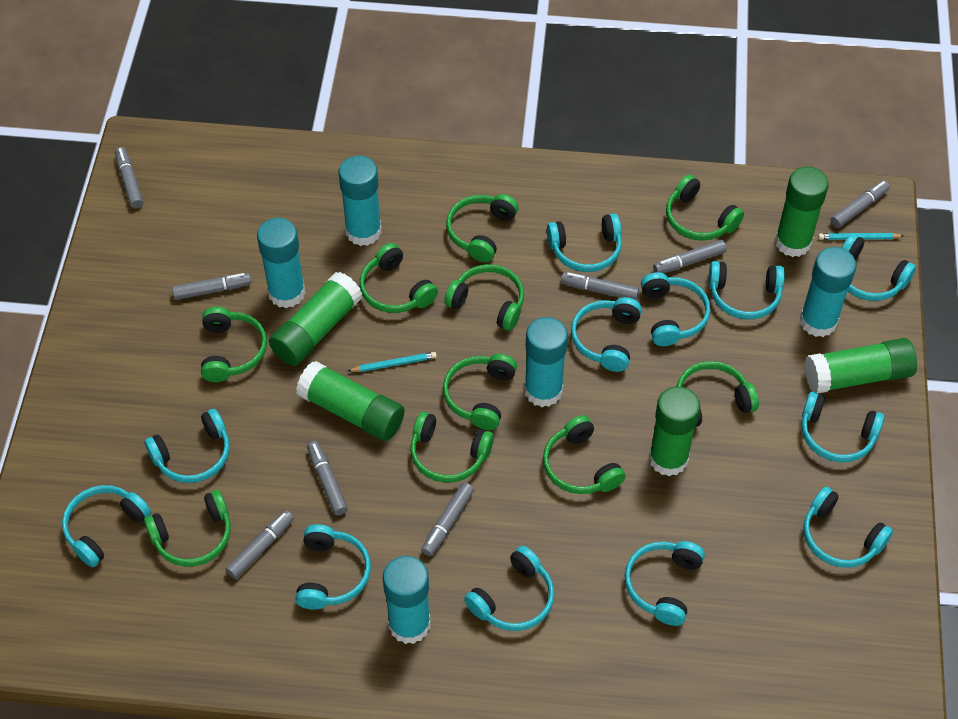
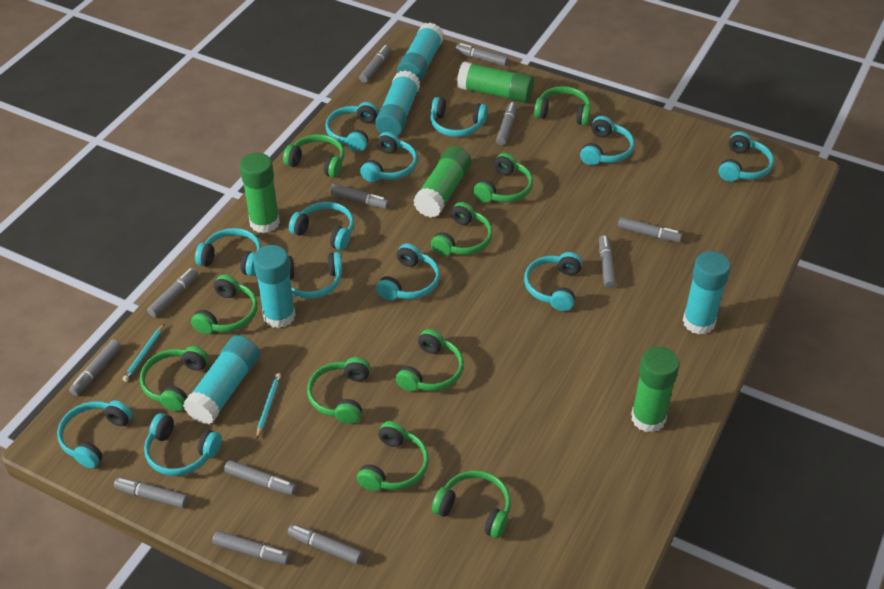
green glue stick: [269,272,362,366] [296,361,405,441] [649,386,700,476] [775,167,829,257] [805,338,917,394] = 5 -> [240,153,280,233] [413,146,471,218] [457,61,534,103] [631,347,679,433] = 4
grey marker: [115,147,143,208] [172,273,251,300] [226,510,294,579] [307,441,348,516] [421,482,474,556] [561,272,639,300] [653,240,727,273] [830,180,890,228] = 8 -> [69,339,121,396] [114,478,188,508] [147,268,198,317] [212,531,290,564] [224,460,297,495] [288,524,363,564] [330,183,389,209] [359,45,391,83] [455,43,508,66] [496,102,517,145] [599,235,616,289] [618,217,682,242] = 12

